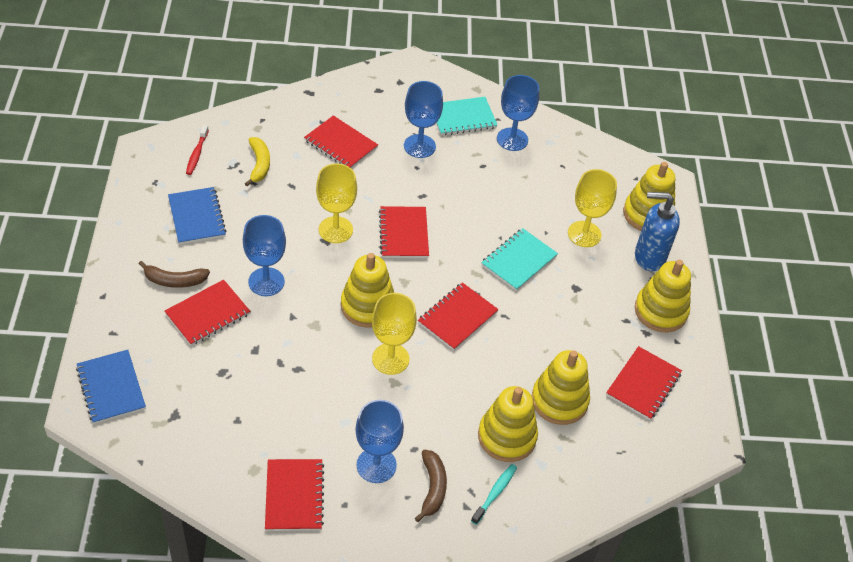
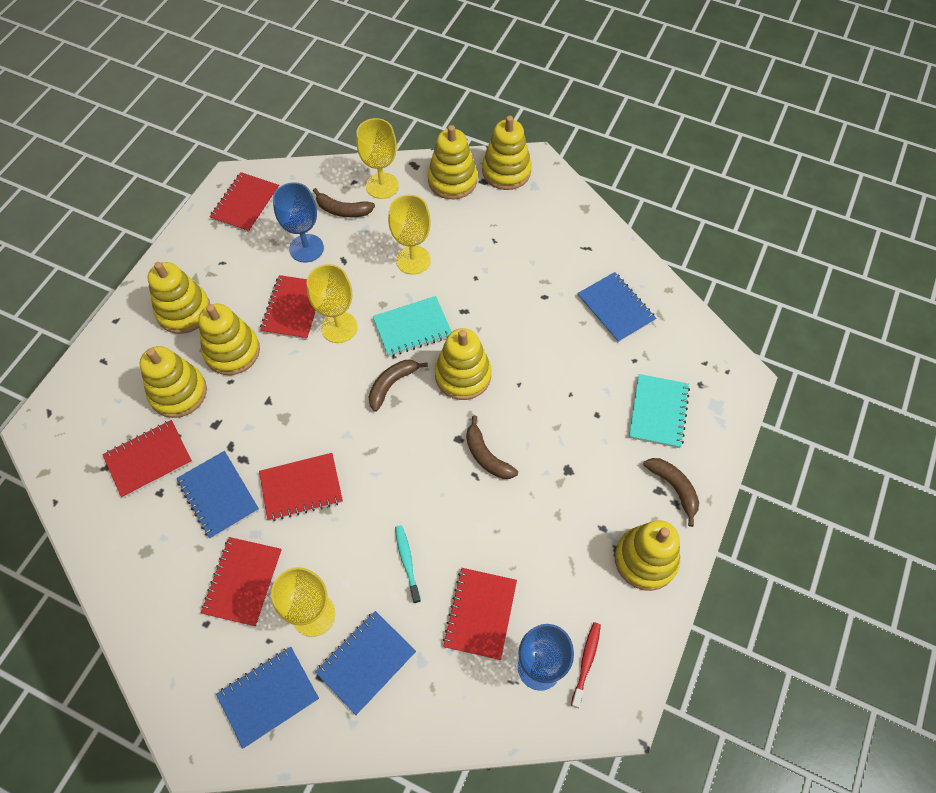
blue goblet: [243,215,286,296] [355,400,404,483] [404,81,443,158] [497,75,539,151] = 4 -> [273,182,324,263] [518,624,574,691] = 2
blue notebook: [76,350,146,424] [168,187,227,245] = 2 -> [176,451,259,539] [216,647,319,749] [315,611,416,715] [577,272,656,343] = 4
blue soap dispenser: [635,192,680,271] = 1 -> none = 0
brown banana: [138,261,210,288] [415,450,447,522] = 2 -> [313,188,375,217] [369,360,428,412] [466,415,518,479] [644,458,699,527] = 4
yellow banana: [245,137,270,186] = 1 -> none = 0
yellow goblet: [316,164,357,243] [372,293,417,375] [568,169,617,247] = 3 -> [271,567,335,637] [307,264,357,343] [356,118,399,199] [388,195,431,275] = 4
yellow stacking toy: [341,253,394,328] [478,386,538,462] [532,350,590,425] [623,162,675,231] [635,260,691,332] = 5 -> [140,346,207,418] [148,262,210,334] [199,304,260,375] [428,125,478,199] [435,328,492,400] [482,116,532,190] [615,520,680,591] = 7

